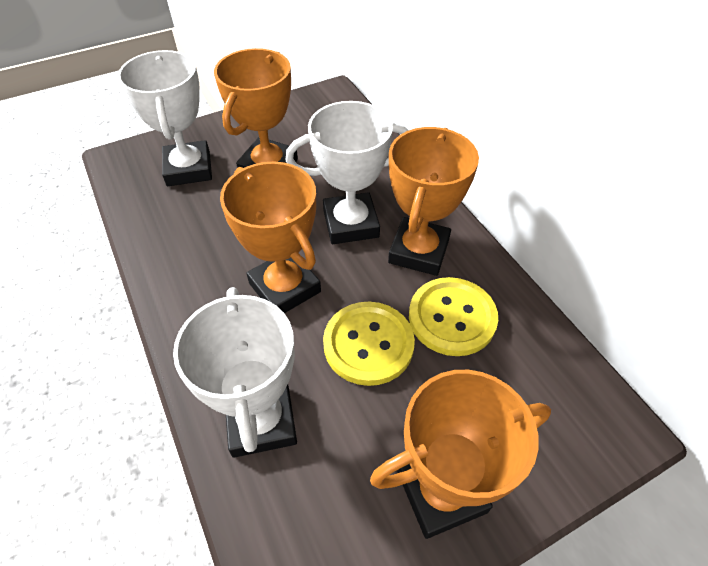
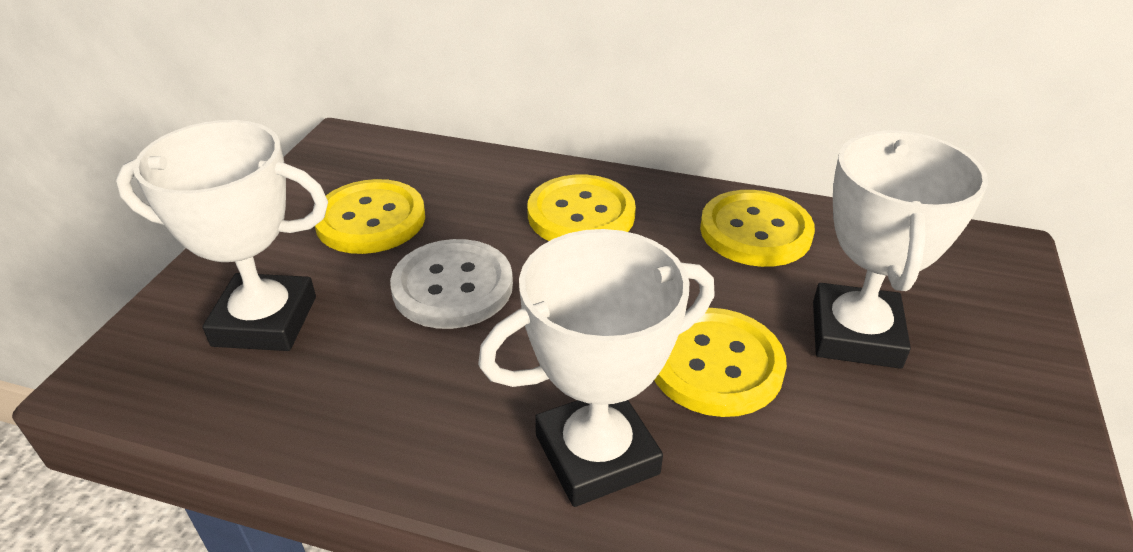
orange trophy: [214,48,298,168] [220,162,321,313] [370,370,551,539] [388,127,479,276] = 4 -> none = 0
white button: none = 0 -> [390,239,513,329] = 1
yellow button: [323,302,415,386] [409,277,498,356] = 2 -> [315,179,425,254] [527,175,636,241] [655,308,787,417] [700,190,815,267] = 4

